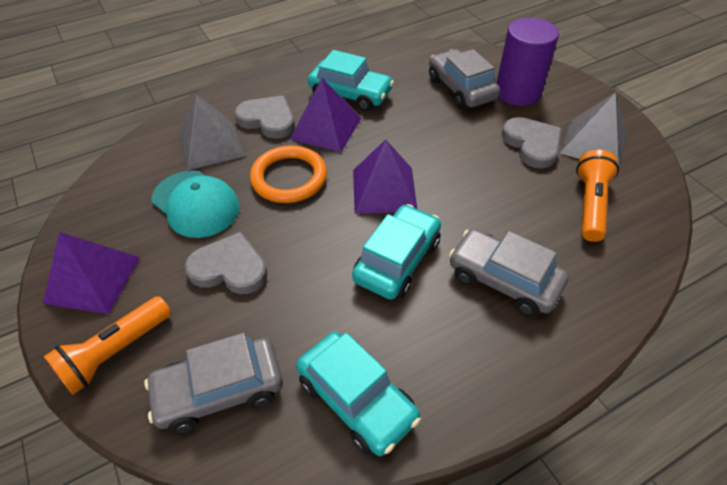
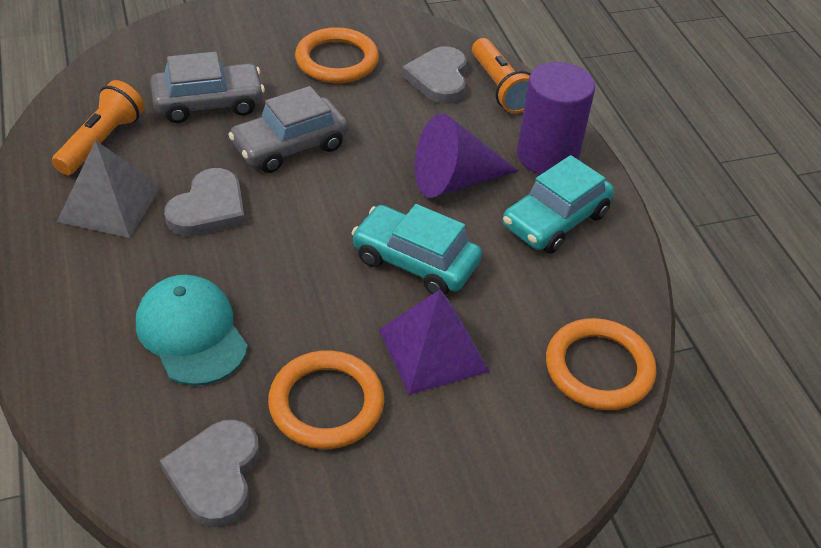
grey car: [144,333,283,434] [429,49,500,109] [449,229,569,317] = 3 -> [150,52,265,123] [228,86,348,173] = 2
grey pyramid: [179,95,245,170] [560,92,628,168] = 2 -> [57,140,161,238] = 1
orange ring: [250,145,327,203] = 1 -> [268,350,384,449] [295,27,379,83] [546,318,656,410] = 3
purple cone: none = 0 -> [414,114,518,198] = 1
purple pyramid: [42,232,140,314] [290,78,361,152] [353,139,417,214] = 3 -> [379,290,489,395] = 1
turquoise car: [296,332,421,456] [308,50,394,111] [352,204,441,299] = 3 -> [352,204,482,295] [503,155,614,253] = 2

